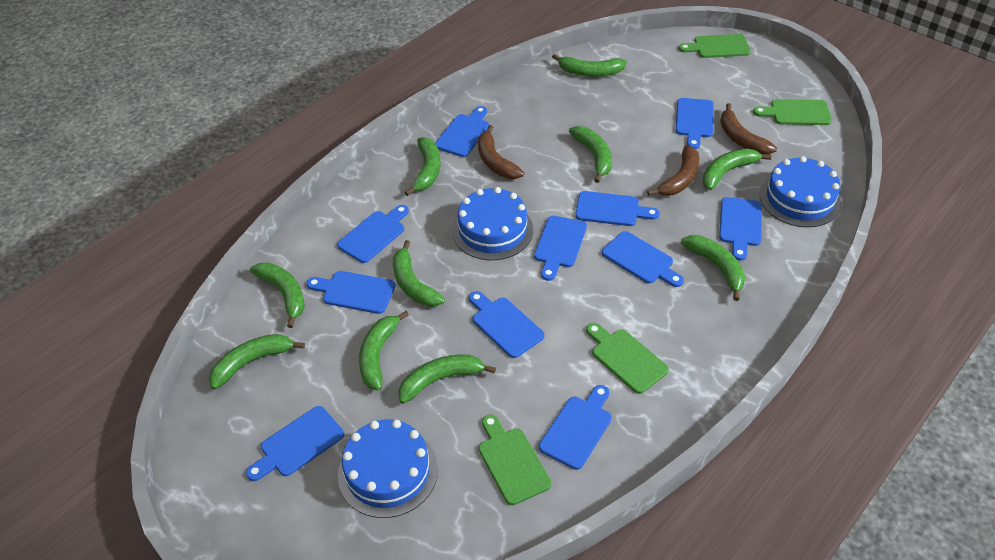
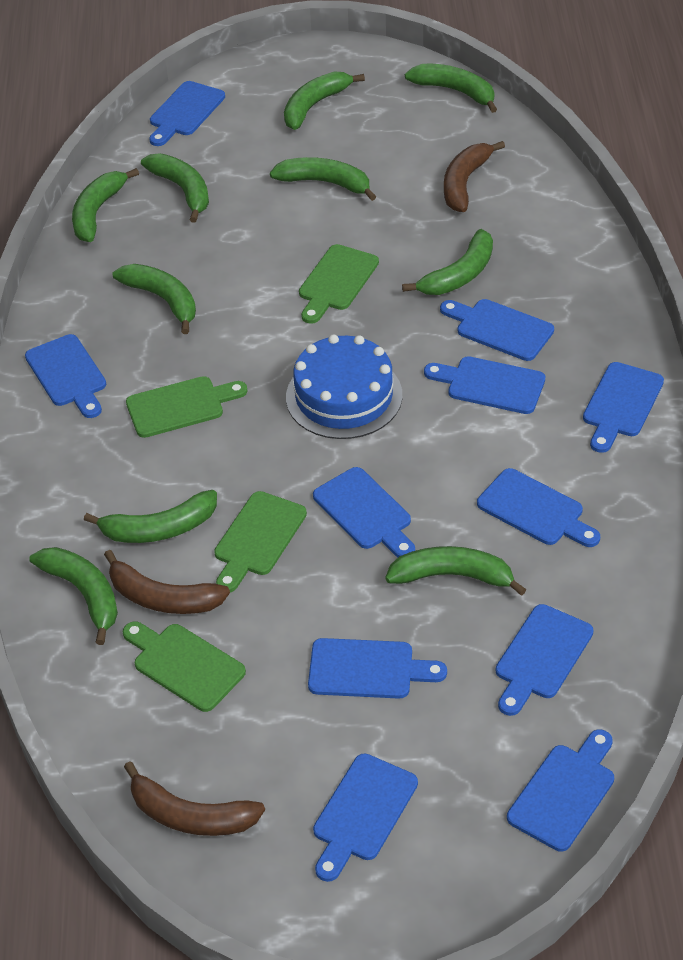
blue cake: [338,420,438,518] [452,187,533,260] [760,156,841,227] = 3 -> [286,334,402,439] = 1

